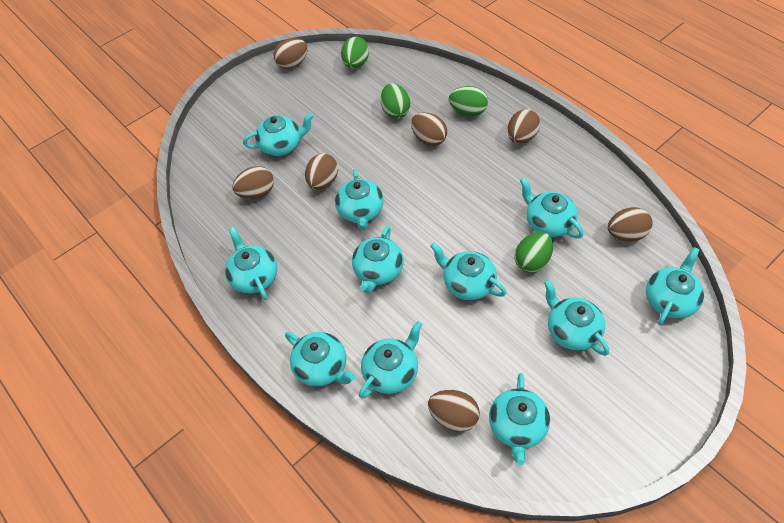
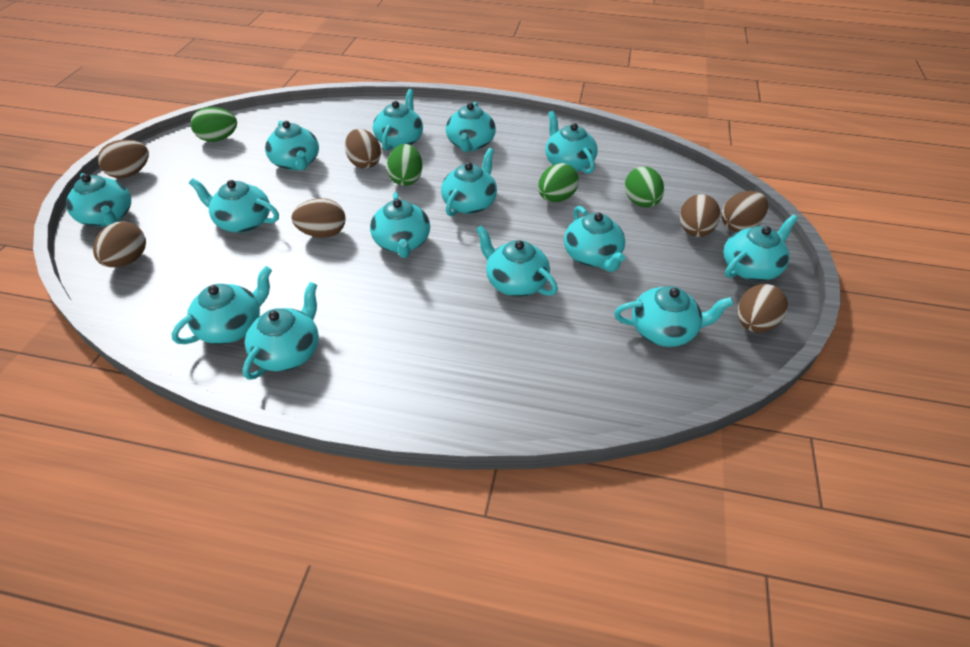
turquoise teapot: [225,227,277,300] [243,112,314,156] [285,332,356,387] [335,169,384,230] [352,226,404,293] [359,321,422,399] [430,243,507,300] [489,373,550,465] [520,178,584,238] [544,280,609,356] [646,247,704,325] = 11 -> [66,173,131,227] [171,266,272,344] [189,178,279,233] [243,282,319,380] [265,121,319,171] [370,192,430,258] [373,89,423,151] [441,148,497,216] [446,102,496,152] [476,226,558,297] [545,111,598,174] [564,206,625,272] [614,286,734,347] [723,215,798,281] = 14

